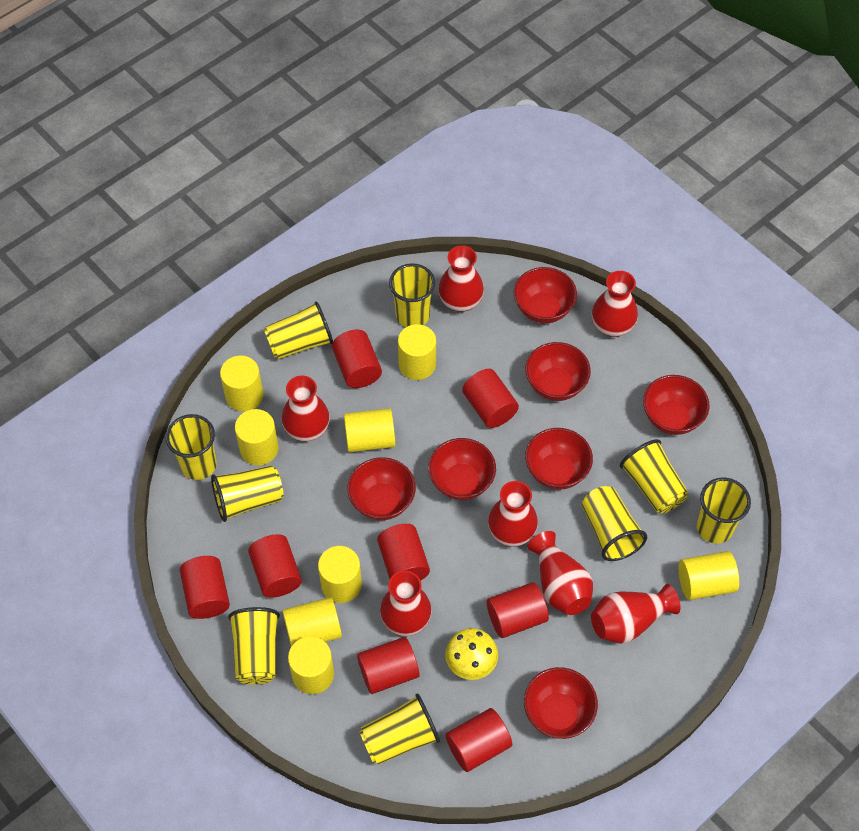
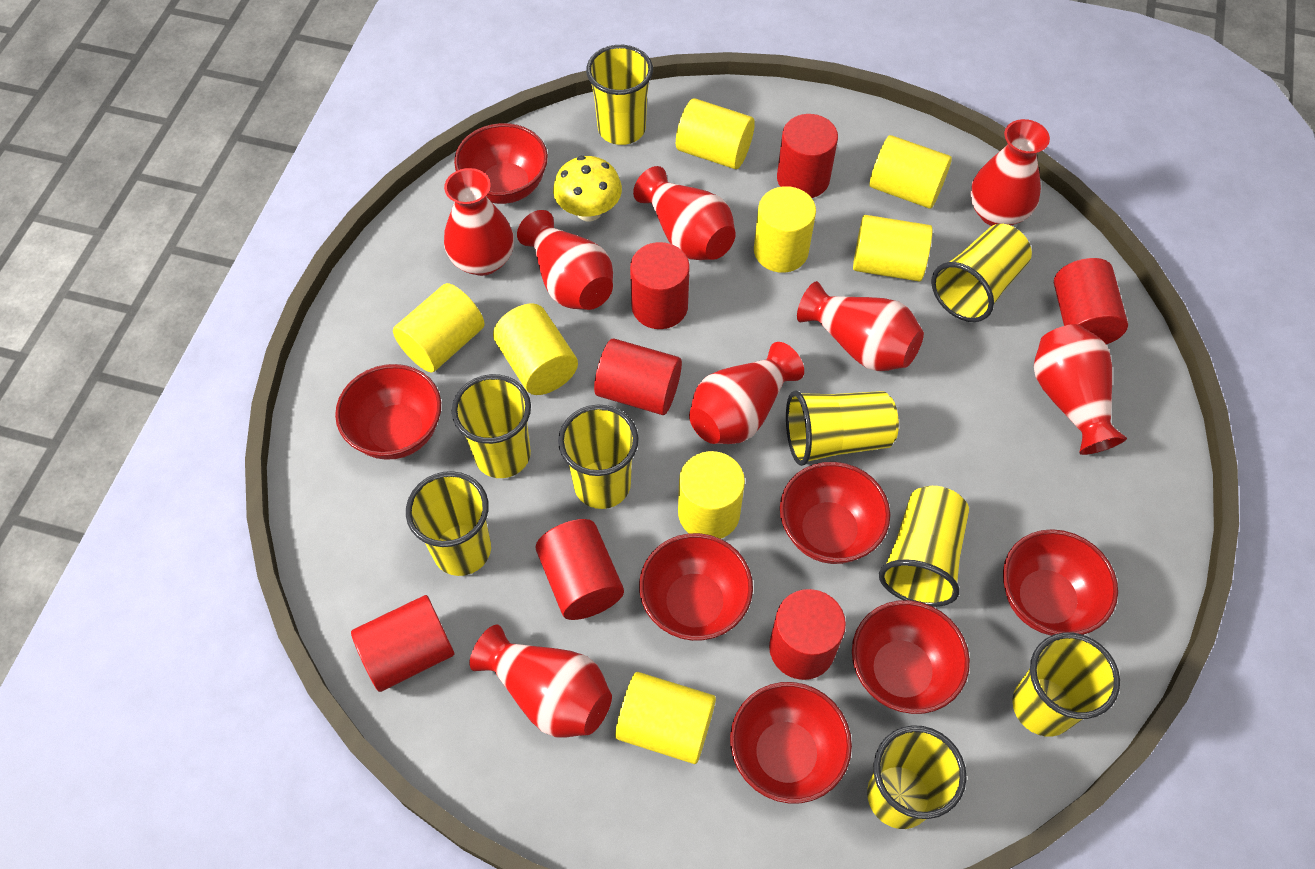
red cylinder: [180,556,230,619] [248,534,302,598] [332,330,382,388] [357,637,420,694] [377,524,430,581] [446,708,512,772] [462,369,519,428] [487,582,549,638] = 8 -> [351,595,455,692] [536,519,624,620] [594,339,682,415] [630,242,690,329] [769,589,846,680] [777,114,838,198] [1054,258,1128,344] = 7
red vase: [282,376,330,441] [380,571,432,636] [438,246,484,312] [488,481,538,547] [528,531,593,615] [591,584,681,644] [592,271,638,337] = 7 -> [444,168,514,276] [469,625,612,737] [517,210,613,310] [633,166,736,260] [689,342,804,444] [797,281,924,371] [970,119,1050,226] [1034,324,1127,455] = 8

